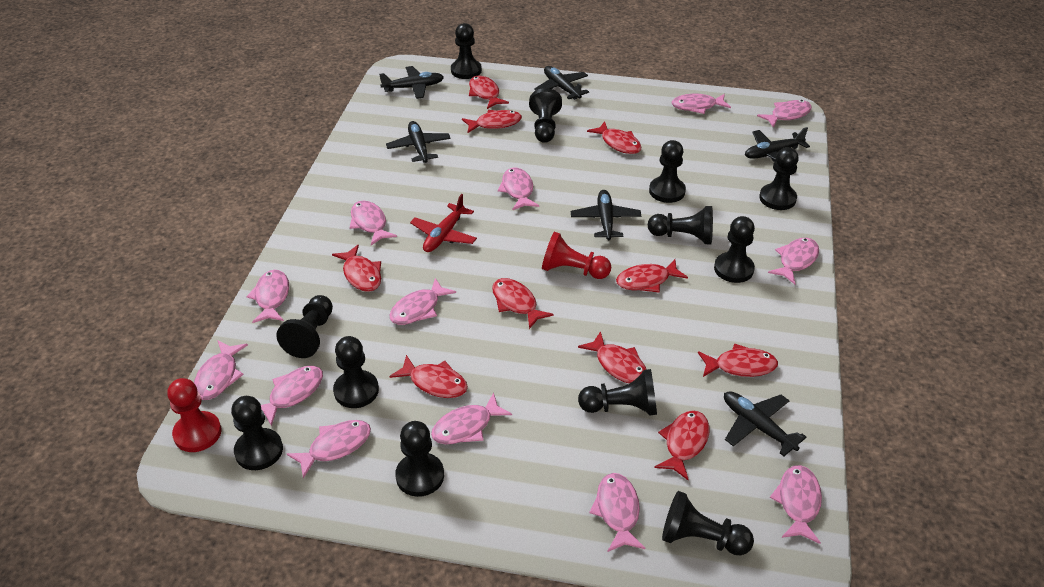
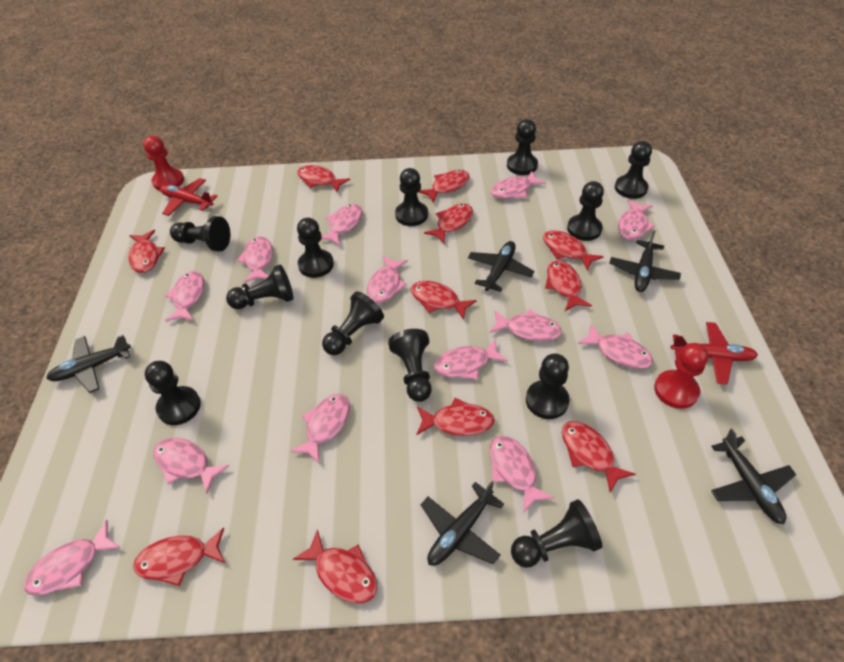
black plane: [379,66,444,99] [386,121,451,163] [534,66,589,100] [571,190,641,240] [724,391,807,456] [745,127,810,162] = 6 -> [46,335,131,393] [421,481,504,566] [468,241,535,292] [610,231,681,292] [711,429,796,524] = 5
red fish: [332,245,381,292] [389,355,468,398] [462,110,522,133] [469,75,509,109] [492,278,554,329] [578,331,647,384] [587,121,641,154] [616,259,688,293] [654,410,709,480] [698,343,778,377] = 10 -> [128,230,165,273] [133,527,226,586] [293,529,377,603] [297,165,350,192] [411,281,477,320] [416,398,495,436] [419,170,469,203] [424,203,473,243] [543,230,604,271] [545,260,592,311] [562,421,635,493] = 11
red plane: [410,194,477,252] = 1 -> [160,178,218,216] [671,322,758,385] = 2

